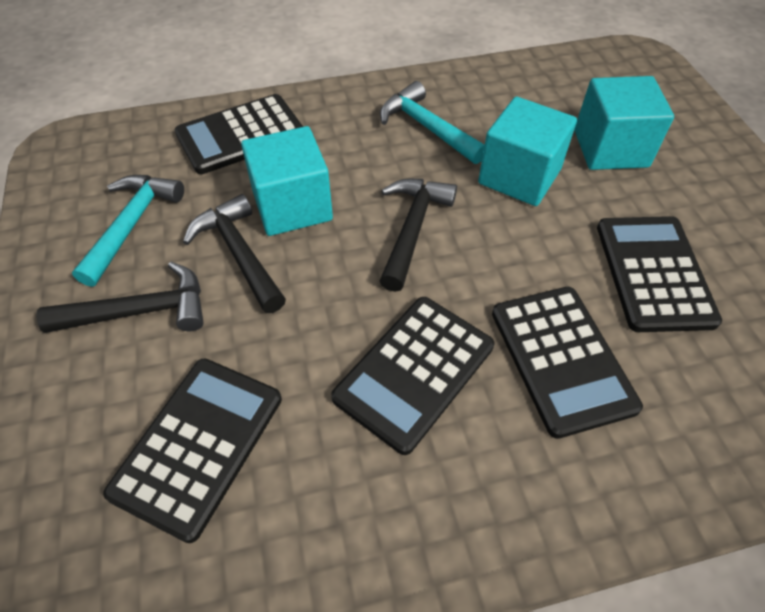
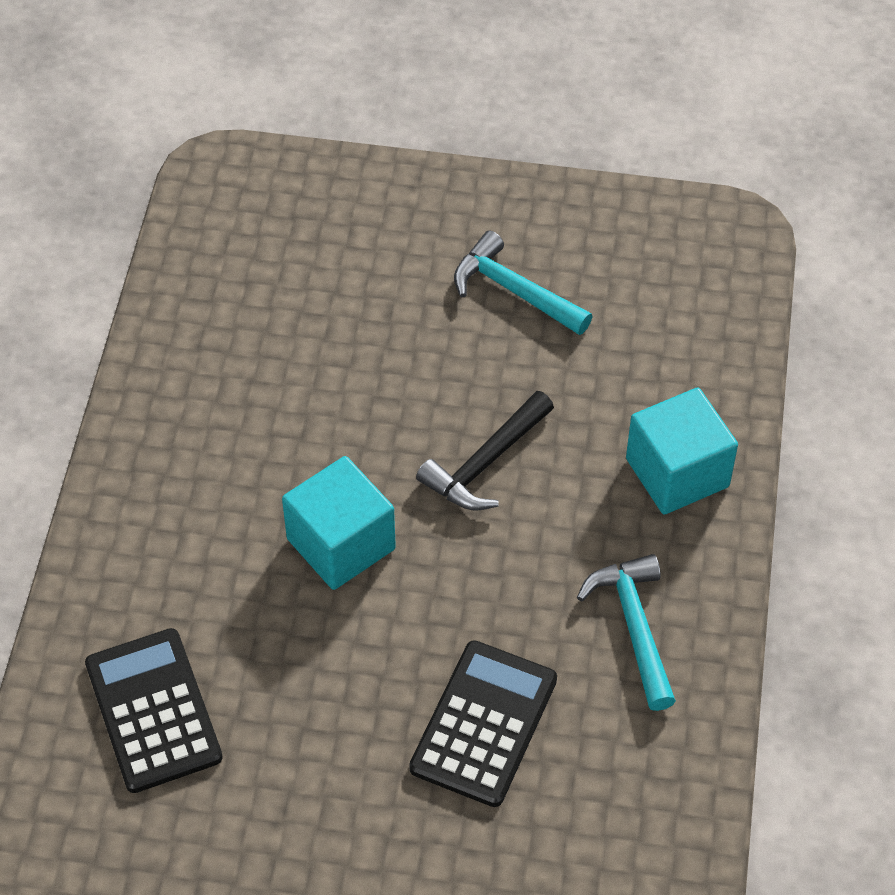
black calculator: [103,358,282,543] [174,94,303,174] [331,297,494,455] [492,287,643,439] [597,216,722,332] = 5 -> [85,628,223,793] [409,640,557,807] = 2
black hammer: [36,262,204,333] [183,194,286,313] [380,179,457,292] = 3 -> [416,391,554,510] = 1
turquoise cube: [241,126,333,236] [478,97,577,206] [575,76,674,170] = 3 -> [282,456,396,590] [626,388,738,515] = 2

